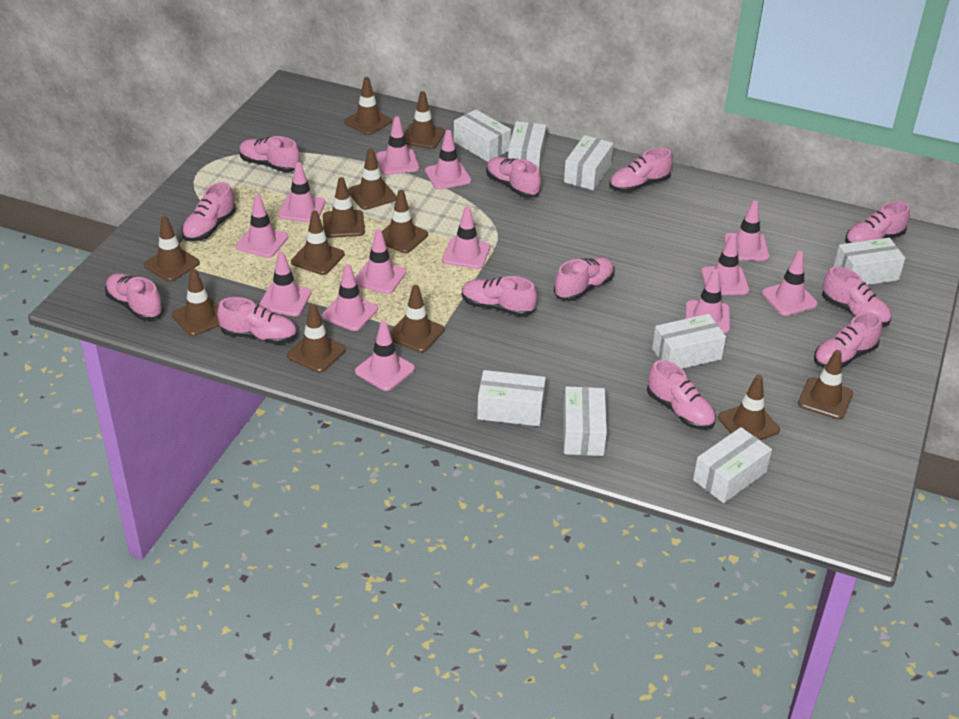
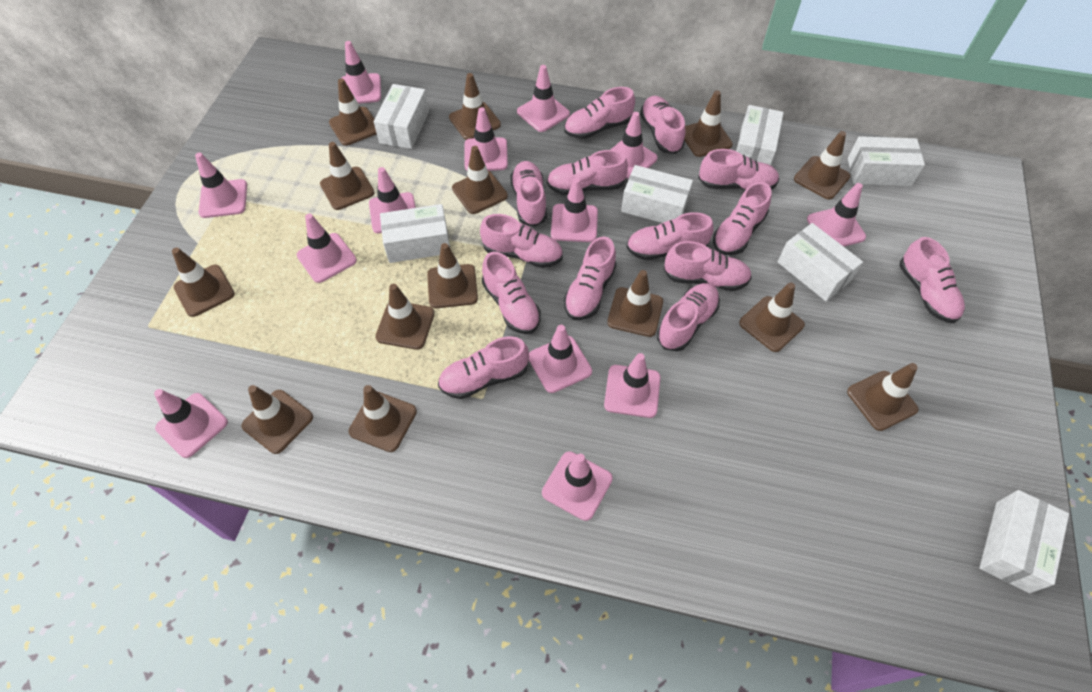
brown traffic cone: [144,216,200,282] [172,269,220,336] [287,304,346,373] [291,211,344,275] [323,177,365,238] [344,77,392,135] [348,148,397,210] [382,190,428,253] [390,285,444,353] [404,91,445,149] [718,375,780,440] [798,350,853,419] = 12 -> [172,248,235,317] [241,385,313,454] [320,142,375,210] [329,78,377,146] [348,385,417,452] [375,284,435,350] [427,243,478,308] [449,73,501,140] [452,146,508,214] [607,270,663,337] [684,91,733,157] [739,282,805,352] [794,131,850,200] [847,363,918,431] = 14
pink shoe: [105,273,164,321] [182,182,236,241] [217,297,297,344] [239,136,300,172] [462,276,537,317] [486,157,541,198] [554,257,614,301] [609,148,673,192] [647,360,716,430] [814,313,882,368] [822,266,892,327] [845,201,910,243] = 12 -> [438,336,529,399] [480,214,563,268] [482,252,541,334] [510,161,547,227] [547,150,628,195] [564,237,616,320] [565,87,635,139] [626,212,713,260] [640,96,686,154] [657,283,720,351] [664,241,752,291] [698,149,779,190] [713,182,772,255] [900,237,965,323] = 14
white box: [454,109,511,162] [477,370,546,426] [508,121,547,171] [563,386,607,456] [564,135,614,190] [652,314,726,369] [693,427,772,503] [834,238,905,285] = 8 -> [374,84,429,149] [380,204,450,263] [621,165,693,223] [736,105,784,166] [778,223,863,301] [848,136,925,186] [980,490,1069,593] = 7

